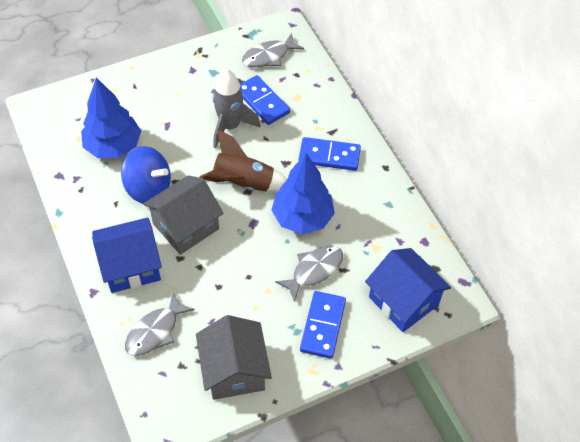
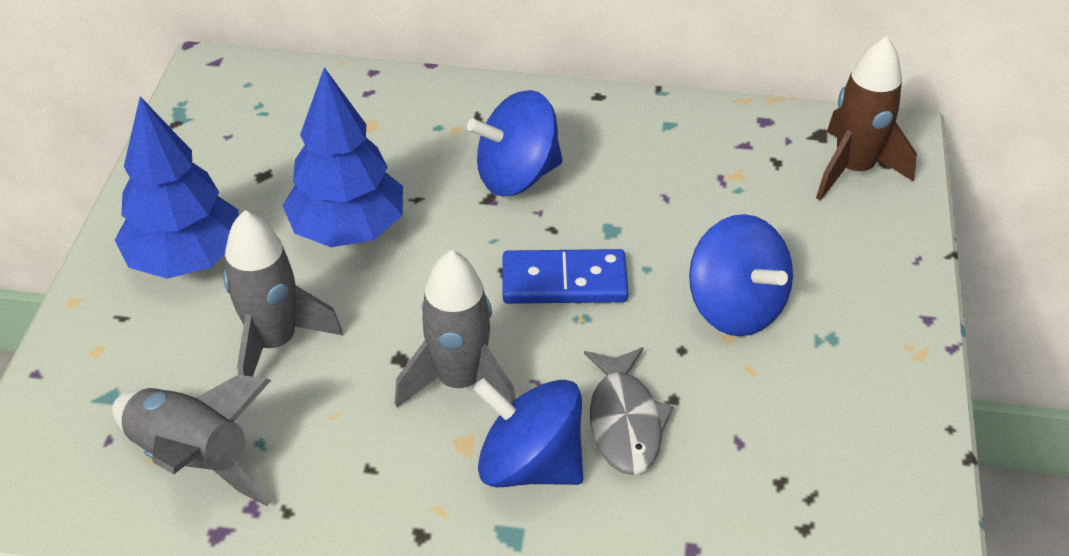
blue domino: [240,75,290,125] [299,137,361,171] [300,291,346,359] = 3 -> [503,249,629,304] = 1
blue house: [92,217,162,293] [365,248,451,332] = 2 -> none = 0
blue spinning top: [121,146,171,204] = 1 -> [467,90,563,196] [473,378,583,487] [689,214,793,336] = 3
grey fish: [125,292,195,356] [242,33,304,67] [275,245,343,302] = 3 -> [584,347,674,475] = 1
grey house: [143,175,224,255] [196,315,272,400] = 2 -> none = 0
grey rocket: [212,69,261,148] = 1 -> [112,375,271,506] [223,210,343,377] [395,250,516,407] = 3

